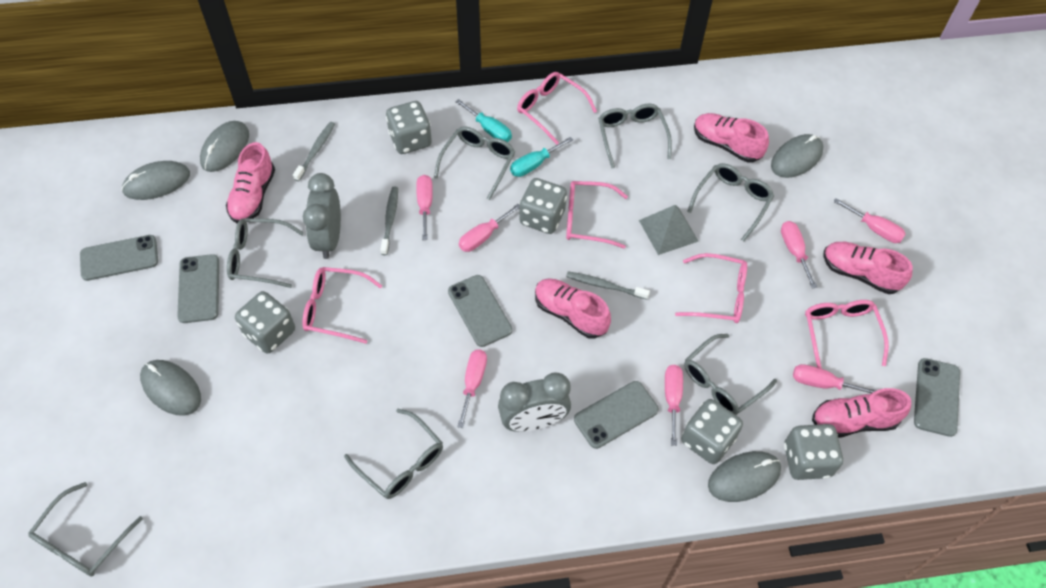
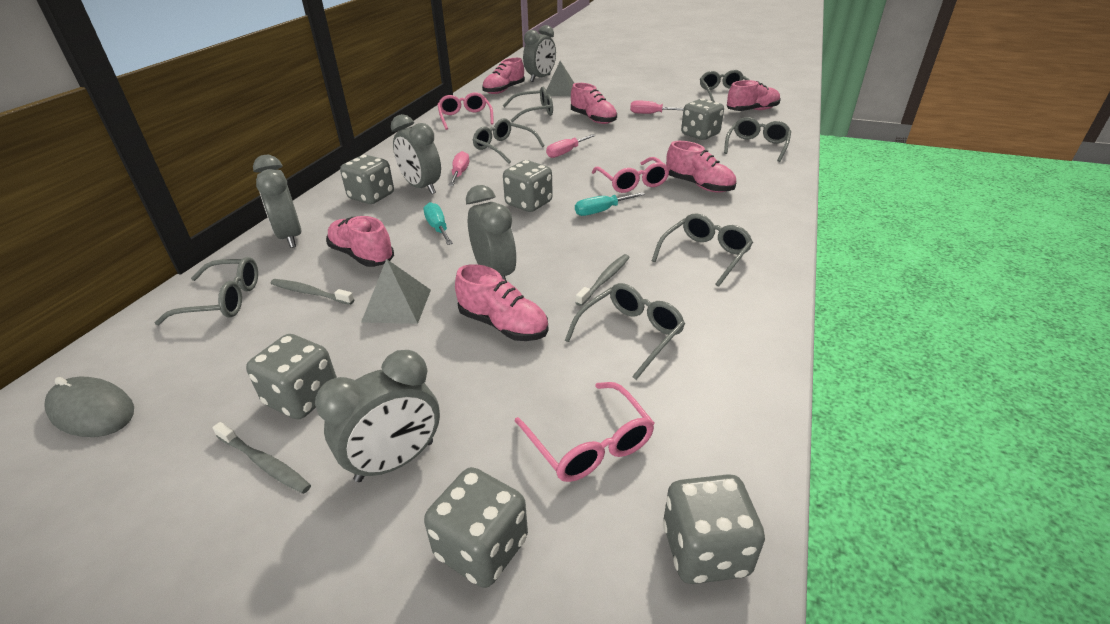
grey clock: [303,173,341,259] [498,372,571,432] = 2 -> [253,155,301,248] [315,350,440,482] [391,114,441,194] [466,185,516,280] [523,25,556,82] = 5
grey dice: [235,291,295,353] [386,101,432,154] [519,178,567,234] [681,399,743,464] [784,424,843,480] = 5 -> [246,334,337,420] [340,155,394,204] [424,467,528,588] [503,160,553,212] [663,474,765,584] [681,98,724,140] = 6
grey mouse: [121,161,190,200] [140,360,201,416] [200,121,249,172] [708,451,781,502] [771,134,824,178] = 5 -> [44,377,134,437] = 1
grey phone: [80,235,158,281] [177,254,219,323] [448,275,512,347] [574,381,659,449] [914,358,960,437] = 5 -> none = 0
grey pyramid: [639,205,698,255] = 1 -> [361,259,431,324] [546,61,574,96] = 2
pink glasses: [302,267,382,344] [517,72,597,145] [566,181,628,249] [675,253,747,323] [805,300,889,369] = 5 -> [438,92,494,130] [515,382,655,482] [592,157,670,193] = 3
pink screwdriver: [416,175,433,240] [457,349,487,428] [459,204,520,252] [665,365,683,446] [781,221,817,289] [793,364,877,393] [833,198,906,243] = 7 -> [449,151,469,186] [546,134,596,158] [630,100,684,114] = 3
pink shoe: [226,142,275,223] [535,278,611,339] [694,113,769,163] [812,388,911,438] [823,242,913,294] = 5 -> [326,216,394,267] [455,264,549,341] [482,58,525,94] [571,83,617,124] [666,141,736,193] [727,80,781,111] = 6

